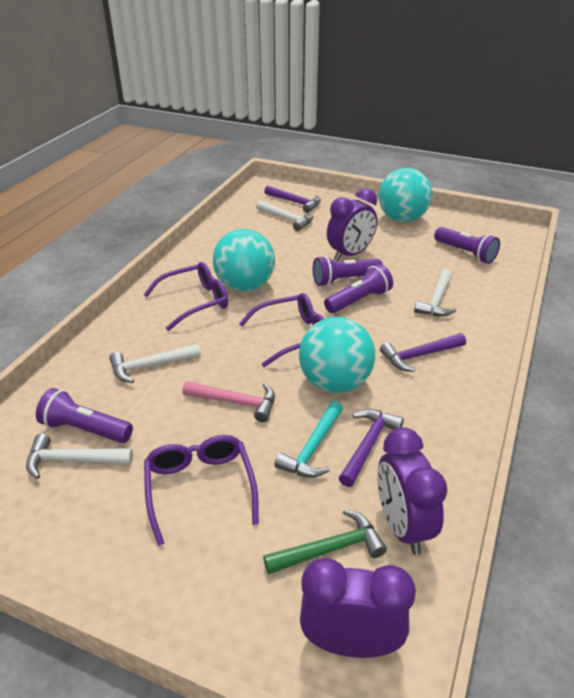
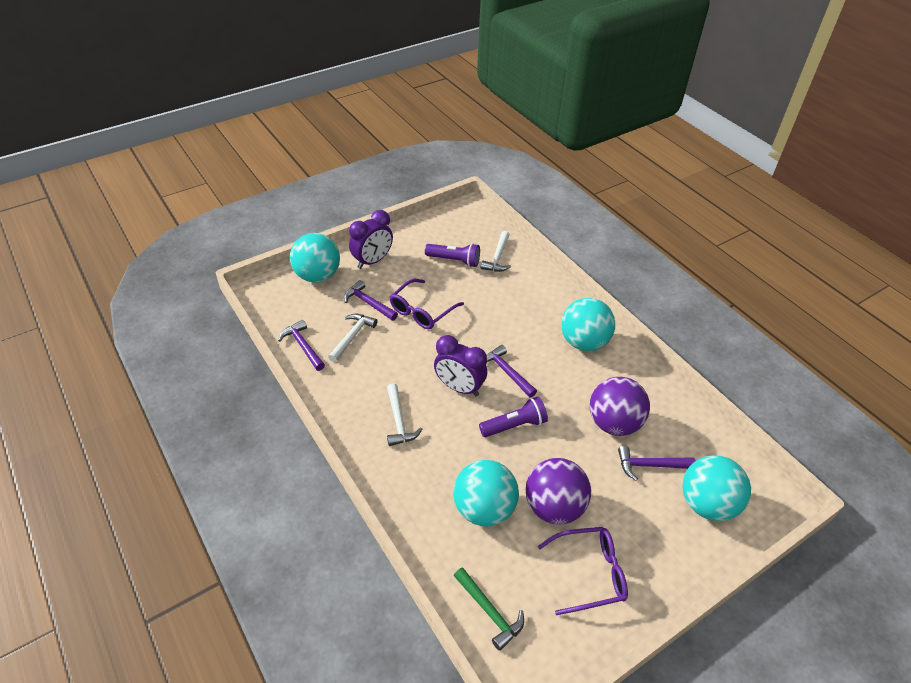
pink hammer: [182,381,275,422] = 1 -> none = 0
purple ball: none = 0 -> [526,458,591,524] [590,377,650,436] = 2
purple clock: [300,558,416,658] [327,188,377,261] [377,428,448,555] = 3 -> [349,210,393,269] [434,335,487,396] = 2
purple flashlight: [36,388,133,443] [313,256,383,286] [324,264,393,313] [434,227,500,264] = 4 -> [425,243,480,267] [479,396,548,437] = 2
purple glasses: [144,262,228,331] [144,435,259,546] [239,293,324,367] = 3 -> [390,279,464,329] [538,527,628,615] = 2
purple hammer: [264,186,321,213] [339,409,404,487] [380,333,466,372] = 3 -> [278,320,325,371] [344,280,398,321] [486,345,537,398] [618,446,695,481] = 4
turquoise ball: [213,229,275,292] [299,317,375,393] [379,168,432,222] = 3 -> [290,233,340,283] [453,460,519,527] [561,298,615,351] [682,455,751,521] = 4
turquoise hammer: [275,401,343,478] = 1 -> none = 0
white hammer: [26,434,133,479] [109,344,201,383] [256,200,313,231] [414,269,456,316] = 4 -> [328,314,377,362] [387,383,422,446] [481,231,511,272] = 3

